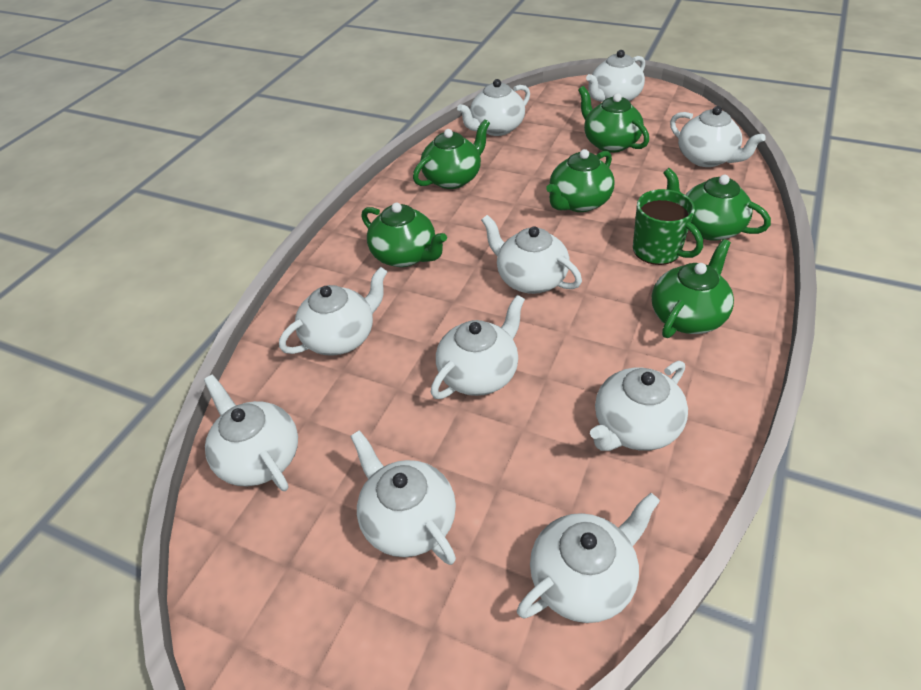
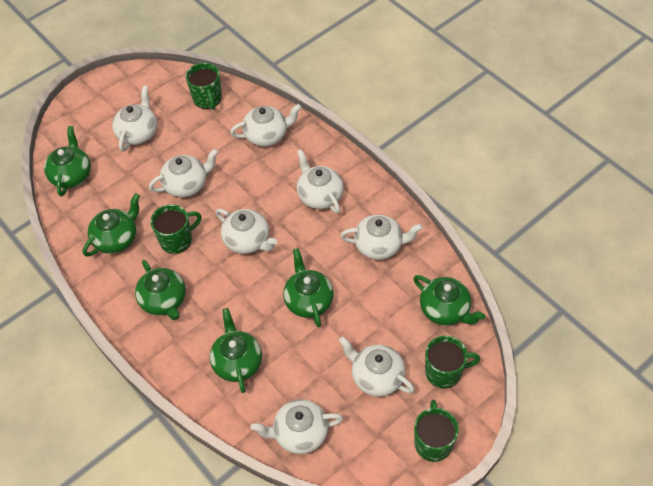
green mug: [633,189,703,265] = 1 -> [150,204,202,254] [186,63,222,110] [414,400,459,462] [425,336,480,388] = 4
white teapot: [204,375,298,491] [279,267,387,356] [350,430,456,565] [431,295,525,399] [457,79,530,136] [481,215,582,294] [517,493,660,623] [586,50,645,102] [590,361,688,451] [670,106,766,167] = 10 -> [112,85,157,151] [149,149,218,197] [216,209,278,254] [230,104,302,147] [251,399,343,454] [297,149,343,214] [339,336,415,397] [340,214,422,260] = 8

